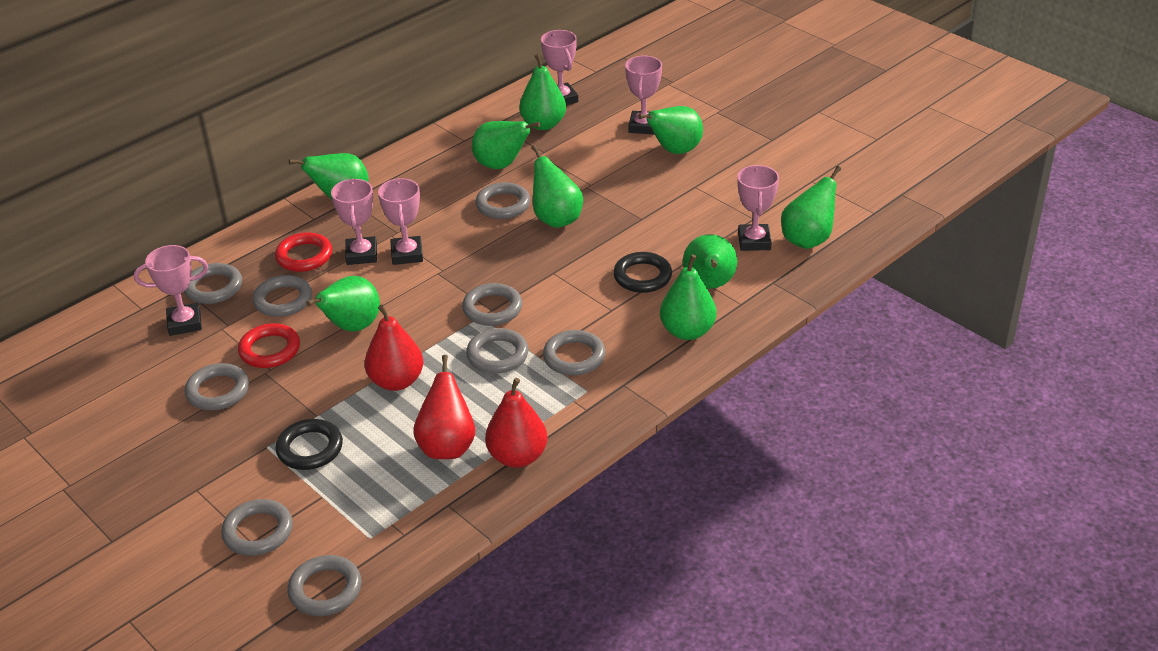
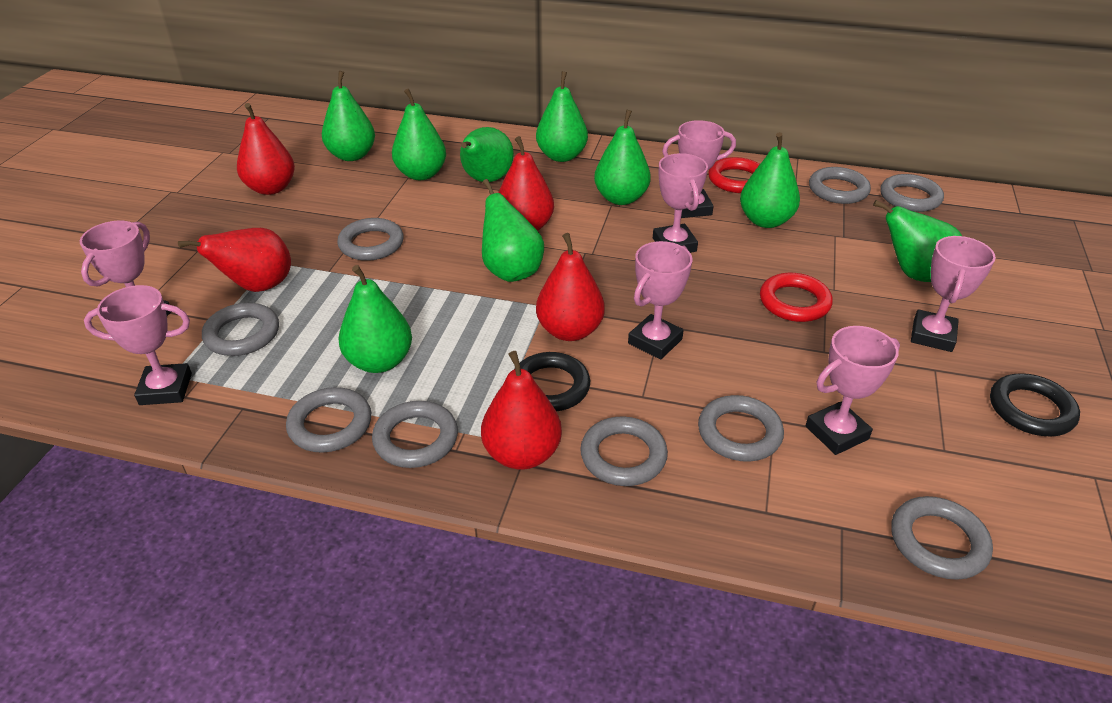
pink trophy: [134,245,208,336] [331,179,377,265] [378,178,423,265] [541,30,578,105] [625,56,662,134] [737,165,779,251] = 6 -> [80,221,171,316] [84,285,192,405] [628,241,692,360] [653,153,708,253] [662,120,736,218] [806,326,900,455] [911,236,996,352] = 7
red pear: [365,305,423,391] [413,355,475,459] [485,378,547,468] = 3 -> [178,228,291,292] [237,103,295,195] [481,351,562,470] [498,136,554,231] [536,233,605,341] = 5

